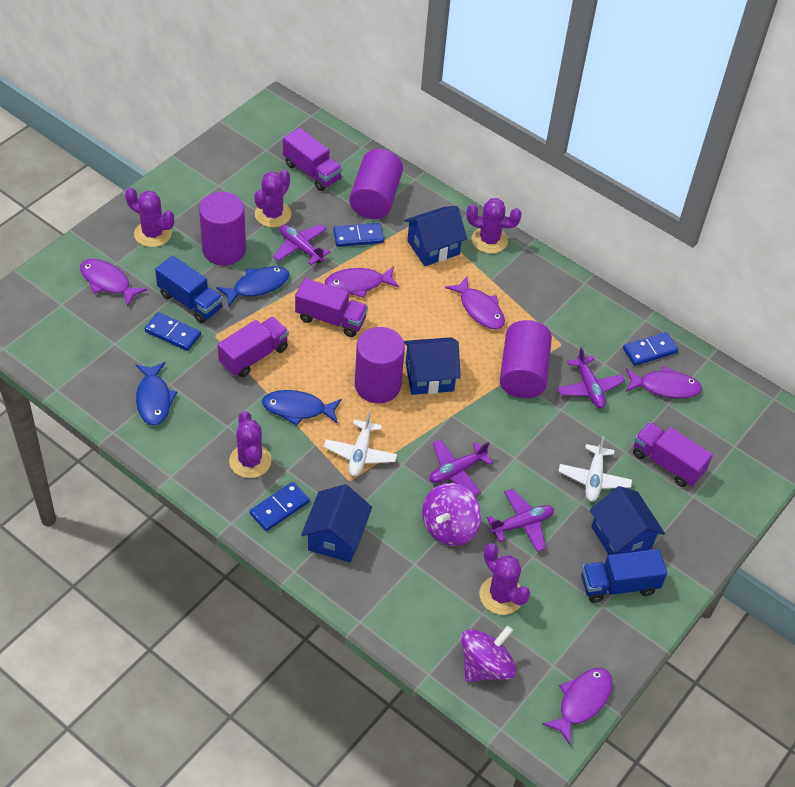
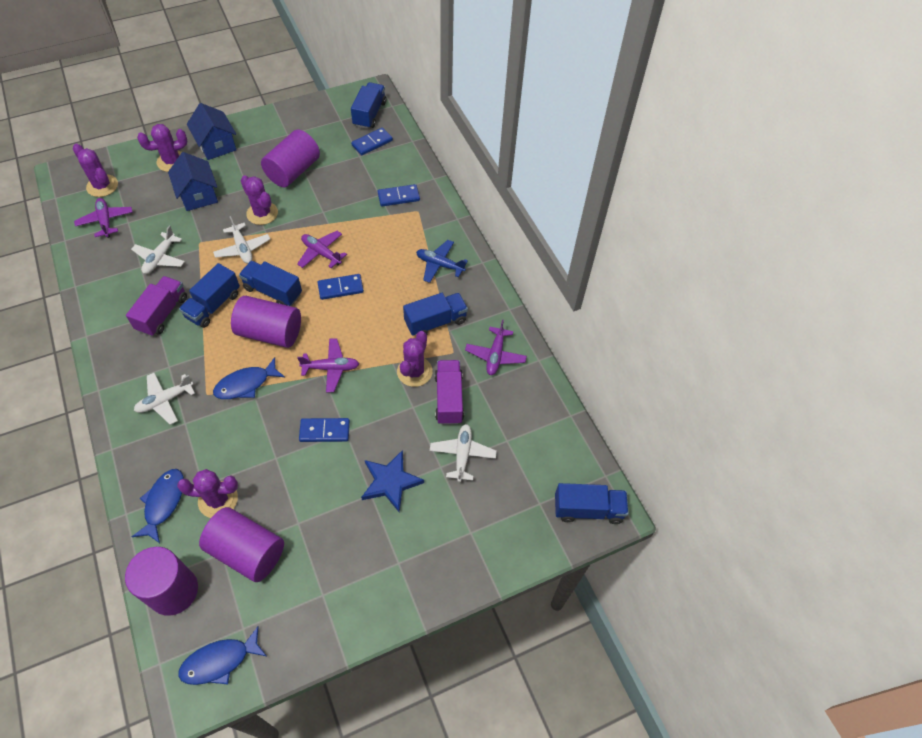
blue house: [301,484,372,562] [404,206,467,266] [404,337,461,395] [590,486,665,555] = 4 -> [168,152,218,211] [187,103,236,160] = 2
blue plane: none = 0 -> [416,240,468,283] = 1
blue star: none = 0 -> [361,450,424,512] = 1
blue truck: [155,256,223,323] [581,549,667,603] = 2 -> [179,263,240,328] [239,261,302,306] [351,82,386,129] [403,293,468,336] [555,483,629,524] = 5
purple fish: [80,259,147,306] [325,266,399,298] [445,277,505,329] [542,668,613,745] [626,366,702,399] = 5 -> none = 0
purple spinning top: [422,483,481,546] [461,626,517,682] = 2 -> none = 0
purple truck: [218,317,289,377] [283,128,342,191] [295,278,368,337] [633,422,713,487] = 4 -> [126,276,187,336] [435,360,464,425] = 2
white plane: [324,411,397,476] [558,436,632,502] = 2 -> [131,226,185,274] [134,373,195,425] [213,216,270,264] [430,424,497,482] = 4

